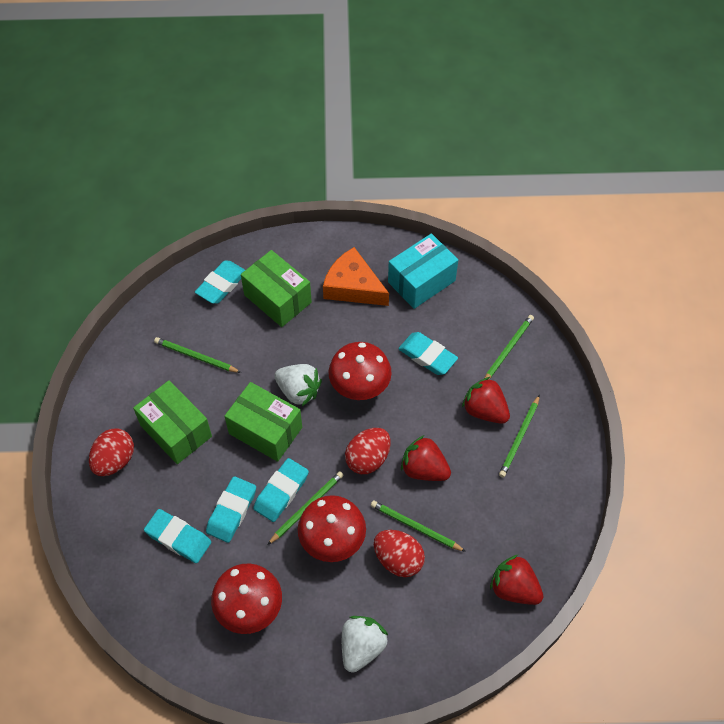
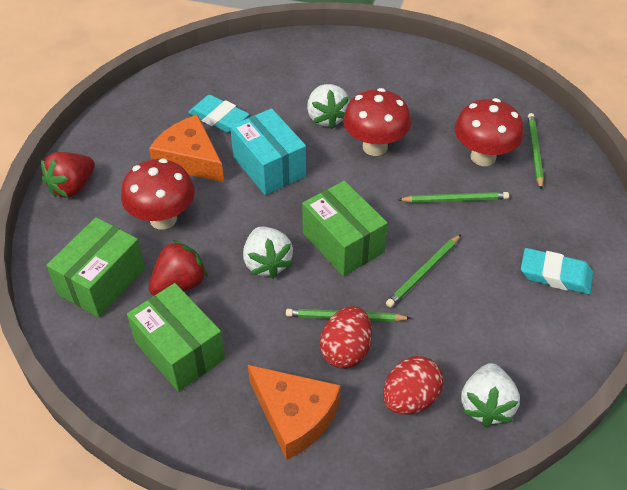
green pencil: [154,337,241,373] [268,471,344,545] [371,501,466,552] [485,315,534,380] [499,395,540,478] = 5 -> [286,309,411,322] [386,234,461,307] [398,192,509,203] [528,113,544,190] = 4
orange cheese: [323,247,389,306] = 1 -> [149,115,224,182] [248,365,341,460] = 2
red egg: [89,428,134,476] [345,428,391,474] [374,530,425,577] = 3 -> [320,306,372,369] [383,356,443,415] = 2
red strawberry: [401,435,451,481] [462,377,510,424] [490,555,543,605] = 3 -> [41,152,95,198] [149,240,208,296] = 2
turquoise eraser: [144,509,211,563] [195,260,245,304] [206,476,256,543] [253,458,309,522] [398,332,458,375] = 5 -> [188,95,249,133] [521,248,593,294] = 2
white strawberry: [274,364,322,406] [342,616,389,673] = 2 -> [243,227,293,279] [307,84,350,129] [461,363,520,427] = 3

